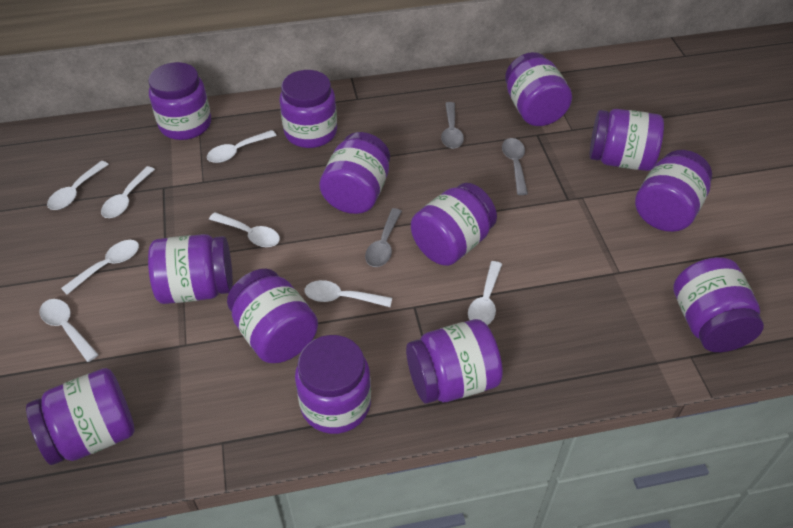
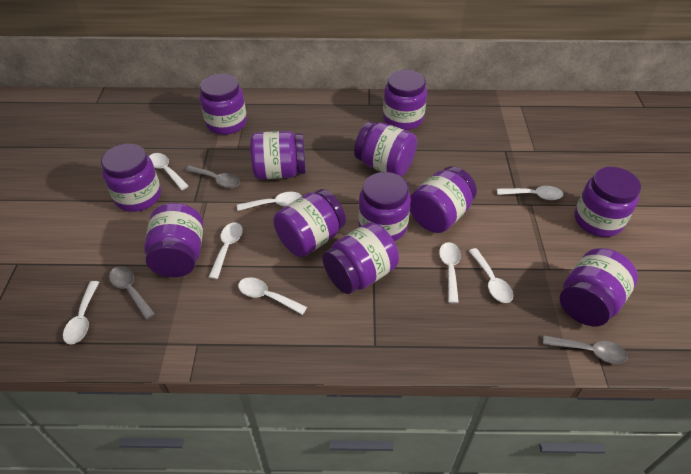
purple jar: [26,368,135,465] [148,62,211,140] [148,234,233,304] [227,269,318,363] [280,70,337,148] [295,335,371,434] [319,132,390,214] [406,319,503,404] [411,183,497,266] [505,52,572,126] [589,109,664,171] [635,150,712,232] [673,257,764,352] = 13 -> [101,144,161,212] [144,203,203,277] [200,74,247,135] [250,131,306,179] [273,189,346,257] [322,222,399,294] [354,121,417,176] [358,172,411,241] [383,70,427,130] [410,166,477,233] [560,248,638,326] [575,167,641,237] = 12

